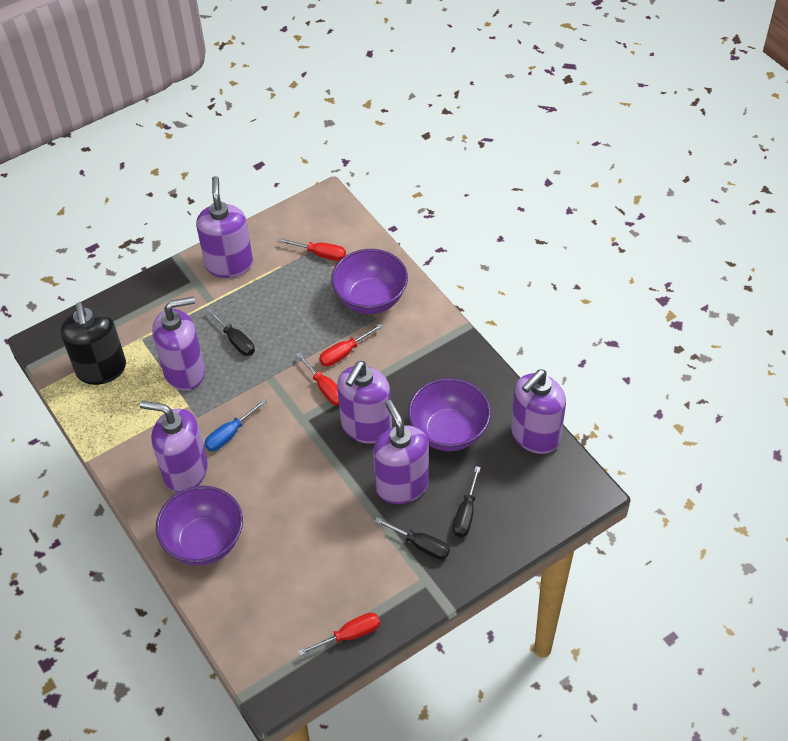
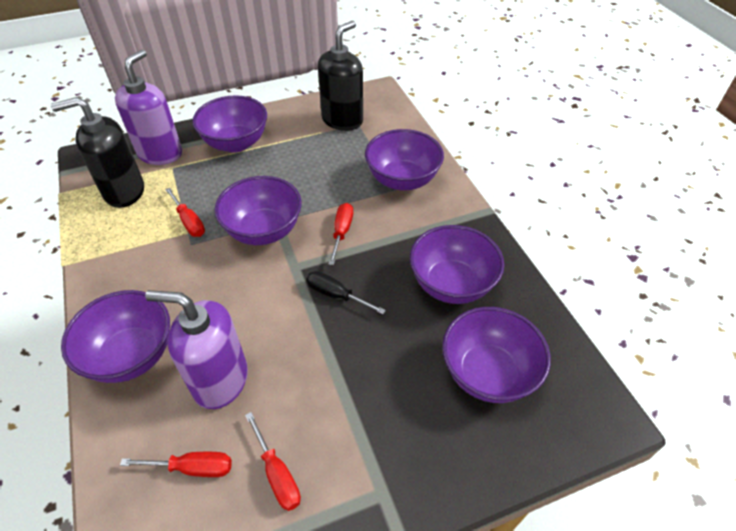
black screwdriver: [206,307,255,356] [374,517,450,560] [453,466,481,537] = 3 -> [306,271,386,314] = 1
black soap dispenser: [61,302,126,385] = 1 -> [51,97,144,208] [318,21,363,131] = 2
blue screwdriver: [204,399,266,451] = 1 -> none = 0
purple bowl: [156,486,243,565] [331,249,408,314] [408,378,491,451] = 3 -> [61,290,170,383] [192,95,267,153] [215,176,302,245] [365,129,444,191] [410,225,504,304] [442,307,551,403] = 6
purple soap dispenser: [140,401,208,493] [152,296,205,391] [196,176,253,278] [337,361,392,444] [373,400,429,504] [511,370,566,454] = 6 -> [115,49,182,165] [145,290,248,409] = 2

